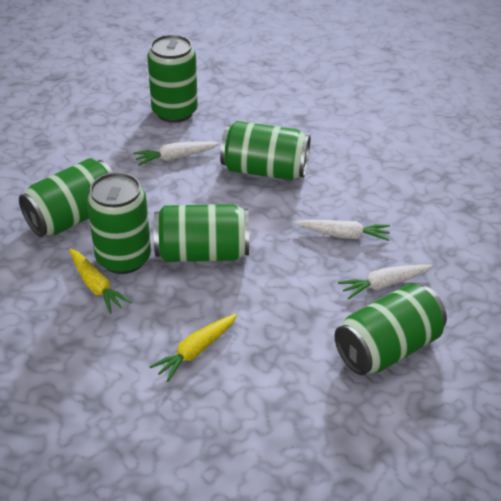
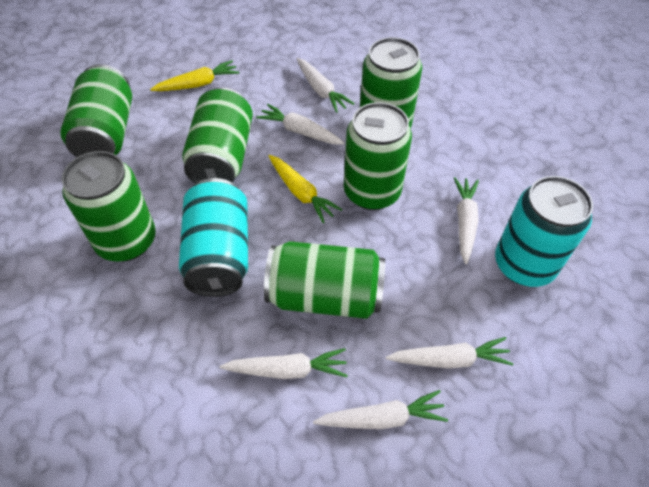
turquoise can: none = 0 -> [179,178,248,297] [495,176,593,287] = 2
white carrot: [133,142,220,166] [295,220,390,241] [338,264,433,299] = 3 -> [220,348,348,379] [256,104,344,144] [297,58,355,113] [313,390,448,429] [386,337,514,369] [454,177,479,264] = 6

